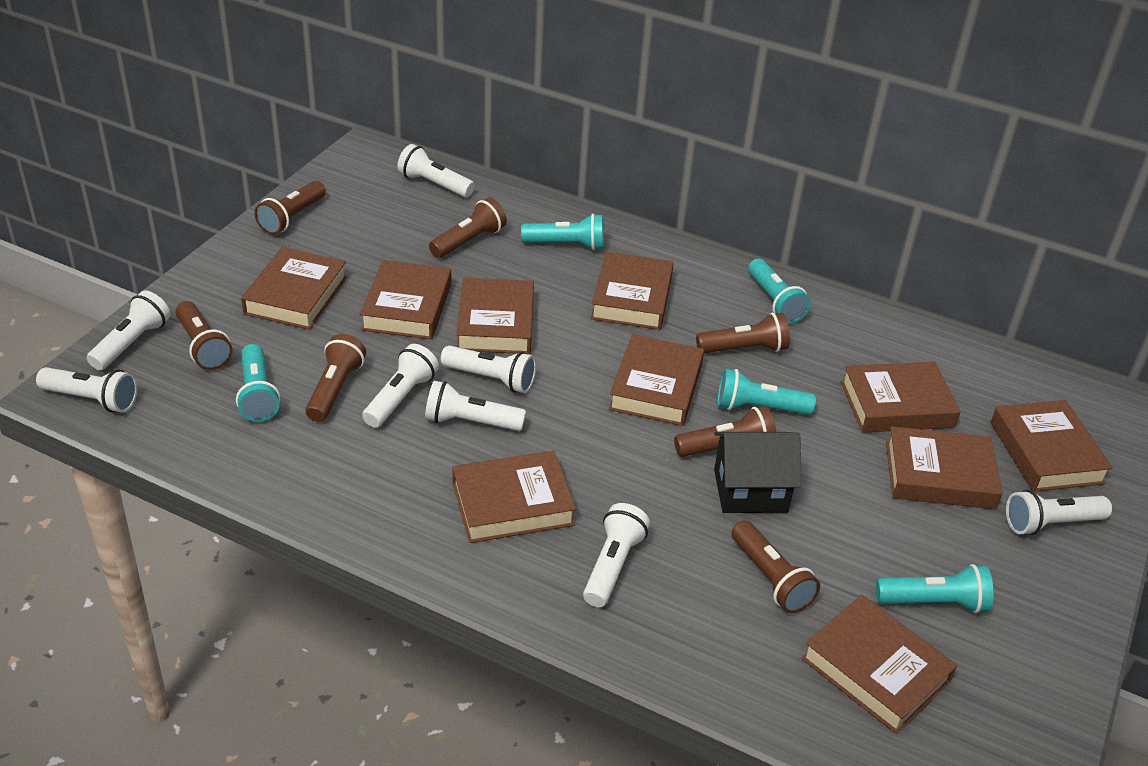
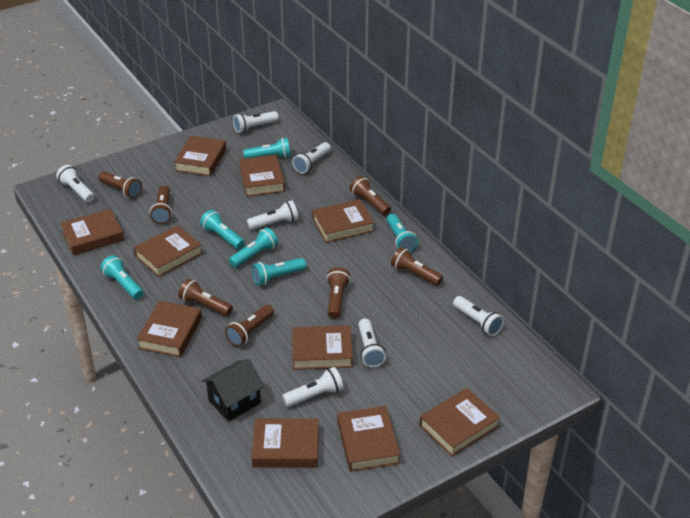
turquoise flashlight: [236,344,280,422] [521,214,604,250] [717,369,816,415] [748,259,811,324] [876,564,993,613] = 5 -> [100,255,143,299] [200,210,245,249] [229,227,278,268] [243,138,291,158] [252,258,306,286] [386,214,418,252] = 6
white flashlight: [36,367,138,413] [86,290,170,370] [362,344,439,428] [397,144,475,197] [425,381,526,431] [441,345,536,393] [583,503,650,607] [1006,490,1112,535] = 8 -> [56,165,95,203] [233,111,279,133] [247,200,298,230] [282,367,344,407] [292,142,331,173] [358,318,386,367] [453,296,504,336] = 7

